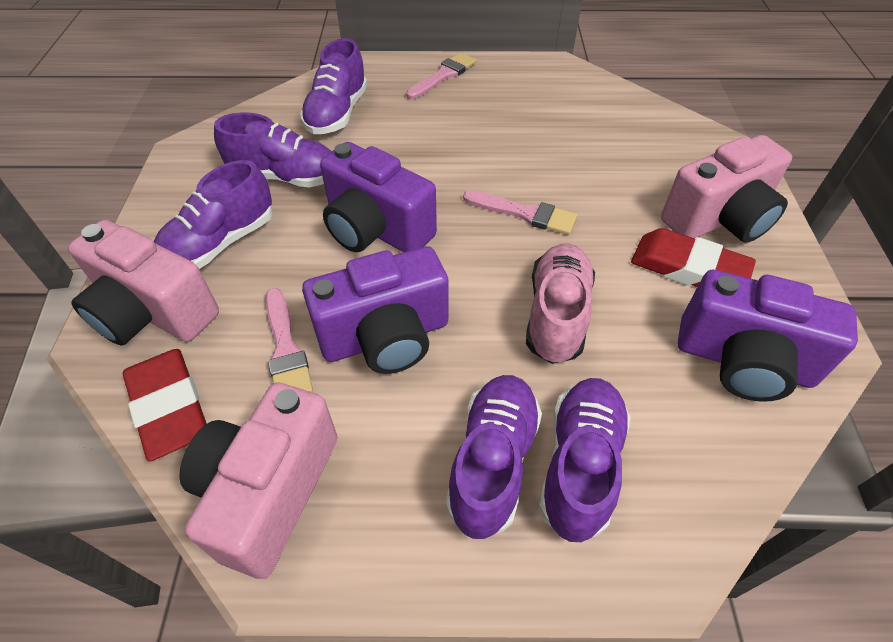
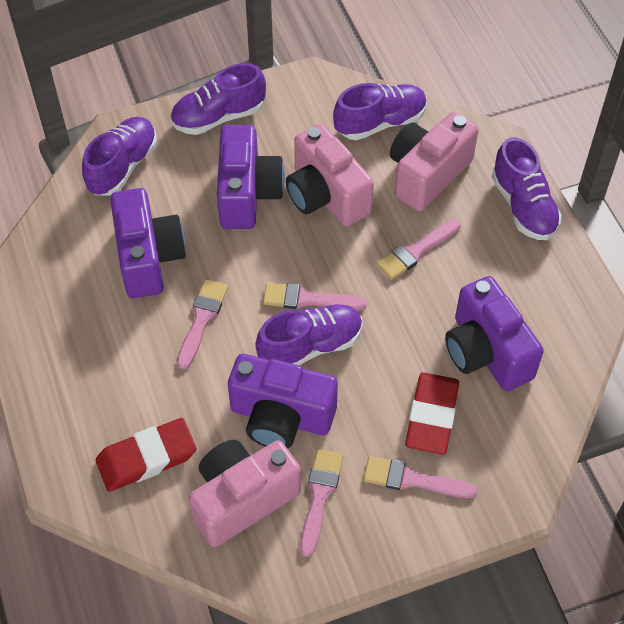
pink brush: [265,288,313,393] [406,52,477,99] [463,190,577,235] = 3 -> [177,279,228,370] [263,282,367,311] [300,449,343,557] [363,456,477,498] [376,219,461,280] = 5
pink shoe: [526,243,595,364] = 1 -> none = 0
purple camera: [302,246,449,374] [320,142,437,252] [678,270,858,402] = 3 -> [110,188,186,298] [217,125,285,229] [228,354,338,449] [445,276,544,391] = 4

